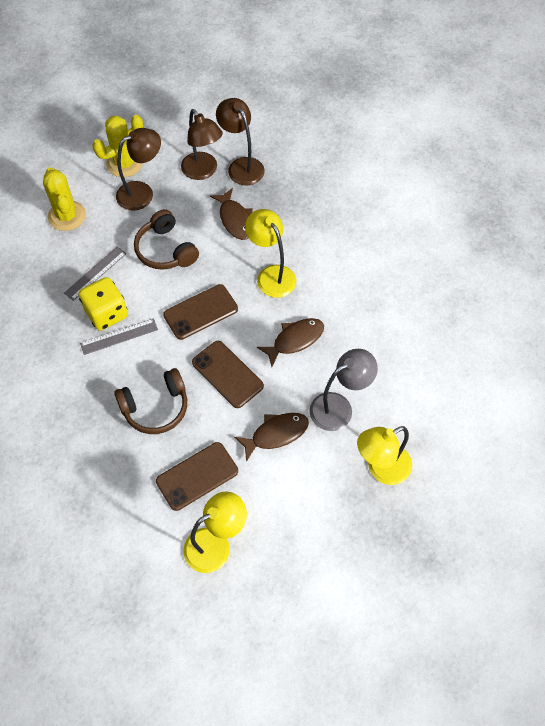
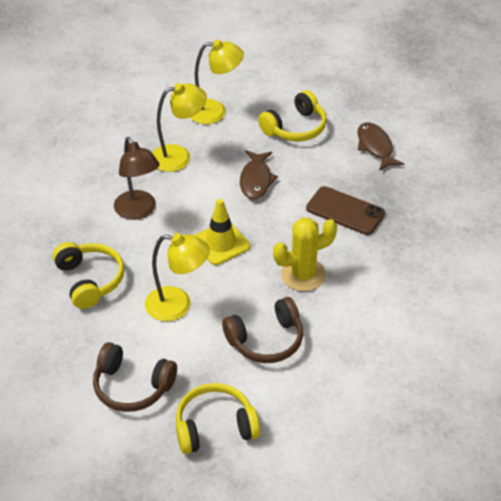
brown fish: [210,188,253,240] [234,413,309,462] [257,318,324,366] = 3 -> [240,150,278,200] [358,122,404,171] = 2
brown lamp: [116,128,161,211] [181,109,223,180] [216,98,265,185] = 3 -> [114,137,160,220] = 1
brown phone: [156,442,238,511] [163,284,238,340] [192,341,264,408] = 3 -> [306,186,385,235] = 1
grey lamp: [309,349,378,431] = 1 -> none = 0
grey ruler: [64,246,127,301] [80,319,158,355] = 2 -> none = 0
yellow cactus: [43,167,86,231] [92,115,143,177] = 2 -> [273,218,337,291] = 1
yellow dice: [79,277,128,331] = 1 -> none = 0
yellow headphones: none = 0 -> [53,242,124,309] [176,383,260,454] [258,90,327,141] = 3
yellow traffic cone: none = 0 -> [194,199,250,265] = 1

